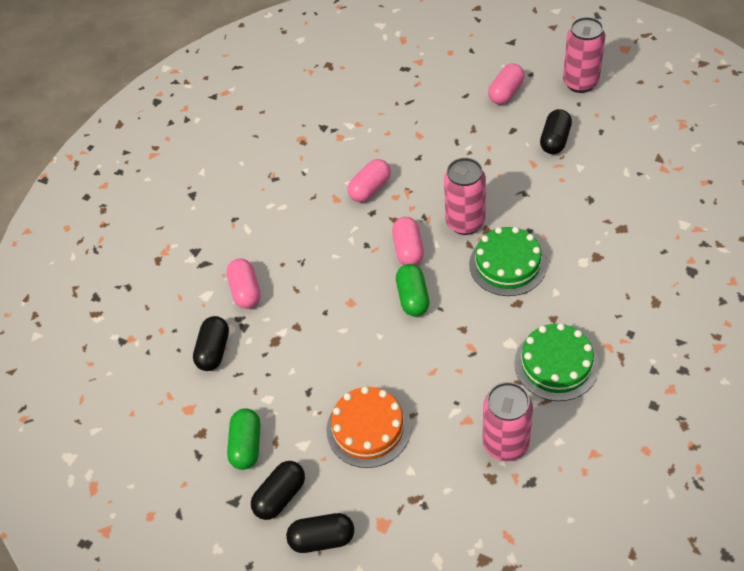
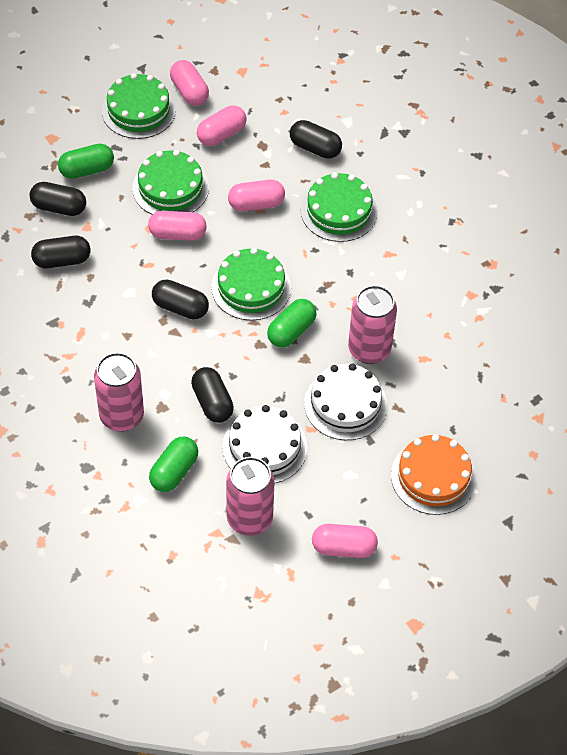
black capsule: [193,316,229,371] [251,461,305,520] [286,513,354,553] [540,109,572,154] = 4 -> [30,182,86,216] [31,236,90,268] [152,279,209,320] [191,367,234,423] [290,120,342,159] = 5
green cake: [469,227,547,296] [515,323,599,401] = 2 -> [102,73,176,139] [132,150,209,215] [211,248,291,321] [301,172,378,242] = 4
green capsule: [227,408,260,470] [396,264,429,317] = 2 -> [58,144,114,179] [149,437,198,492] [267,299,317,348] = 3
pink capsule: [226,259,261,309] [347,159,391,202] [392,217,424,265] [488,63,524,105] = 4 -> [148,211,207,241] [170,60,209,106] [197,105,247,146] [228,180,285,211] [312,524,378,558] = 5
white cake: none = 0 -> [222,405,307,484] [304,363,388,440] = 2

